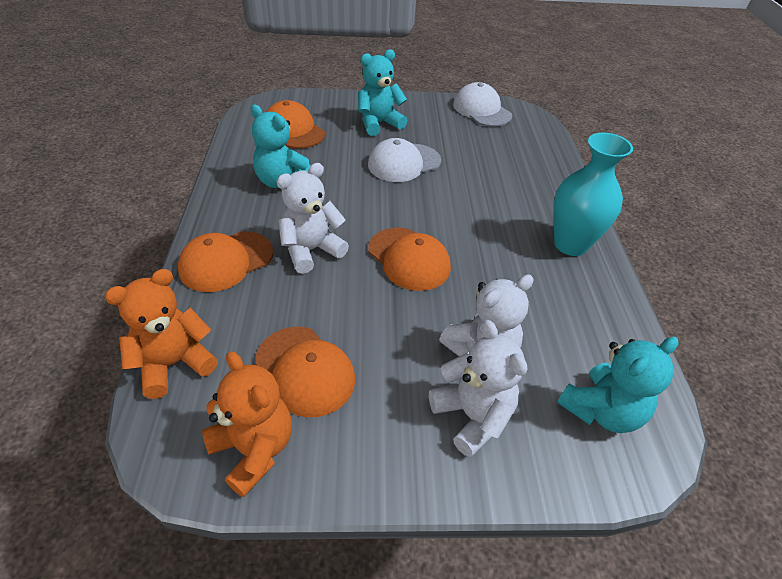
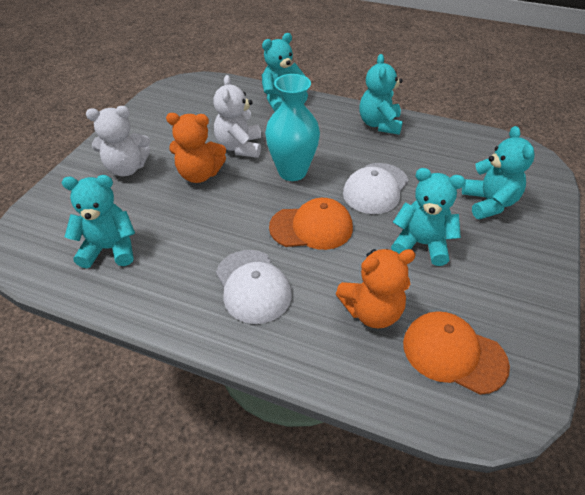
orange cap: [178,231,273,292] [255,327,355,417] [266,100,325,149] [368,228,451,291] = 4 -> [269,198,353,250] [403,311,510,395] = 2
turquoise teddy bear: [250,105,311,188] [358,49,408,136] [557,337,679,433] = 3 -> [62,175,135,268] [262,33,308,112] [359,54,403,135] [391,168,465,266] [462,126,535,219] = 5
white teddy bear: [277,163,349,274] [429,320,527,457] [439,275,534,356] = 3 -> [86,106,150,176] [213,75,261,158] = 2

